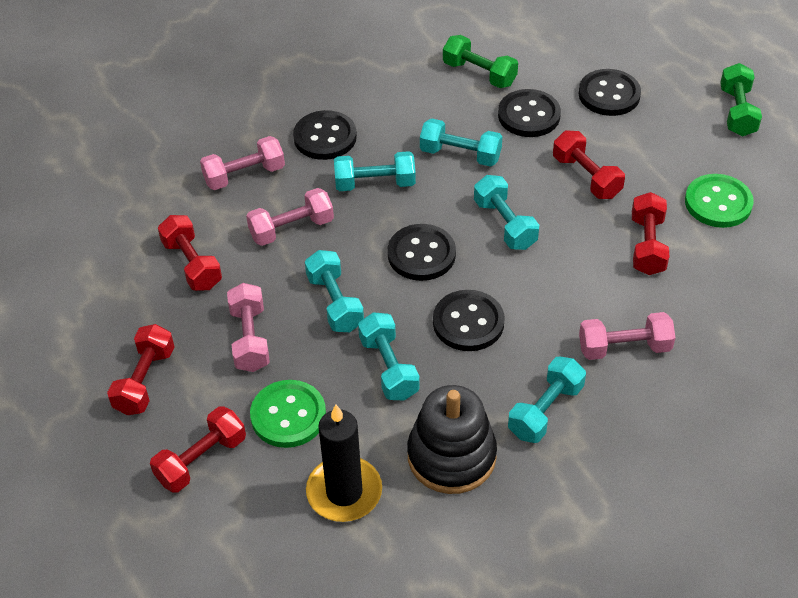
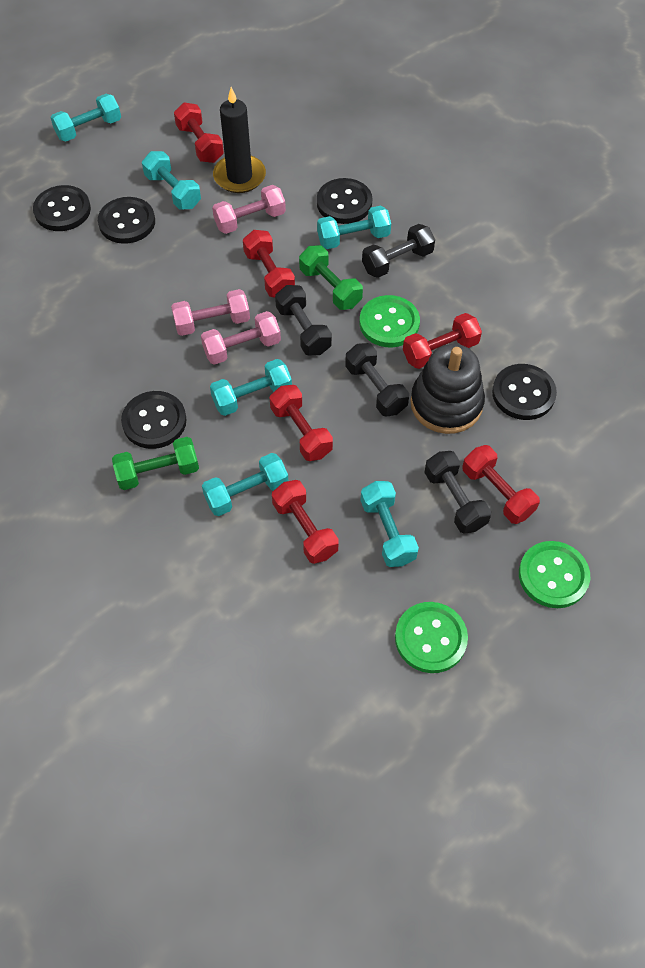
black dumbbell: none = 0 -> [275,285,332,356] [345,343,409,417] [362,224,435,278] [425,451,491,534] = 4
green button: [250,380,326,448] [685,174,754,228] = 2 -> [359,295,420,348] [395,602,468,673] [519,541,590,608] = 3
pink dumbbell: [200,136,285,190] [227,283,270,372] [246,188,334,246] [579,312,676,360] = 4 -> [171,289,250,336] [201,311,281,365] [212,185,286,234] = 3
red dumbbell: [107,324,175,415] [150,406,246,493] [158,215,222,291] [553,131,625,199] [632,192,669,275] = 5 -> [174,102,224,163] [243,230,295,297] [270,385,333,461] [272,480,339,564] [403,313,482,369] [462,445,540,524] = 6

